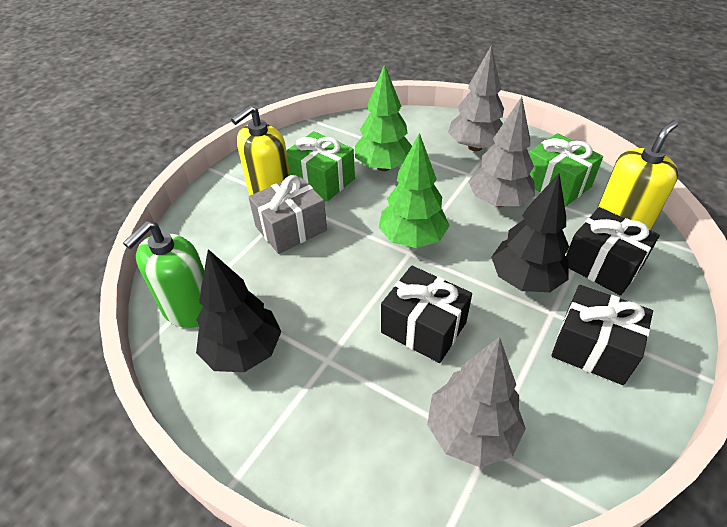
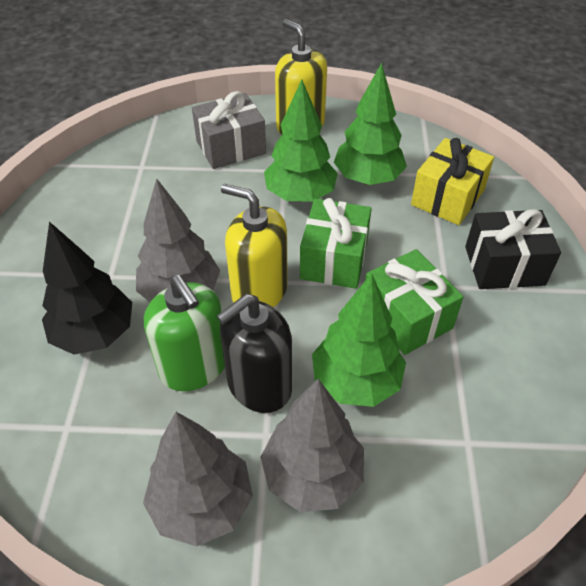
black gift: [381,266,472,363] [551,285,653,385] [566,207,660,296] = 3 -> [465,209,561,289] = 1
black soap dispenser: none = 0 -> [217,294,292,413] = 1
black tree: [196,249,281,372] [491,173,569,292] = 2 -> [42,222,132,355] = 1
green tree: [355,64,412,171] [379,133,450,248] = 2 -> [264,79,338,202] [312,273,406,407] [334,63,407,185] = 3
yellow gift: none = 0 -> [411,138,494,225] = 1

